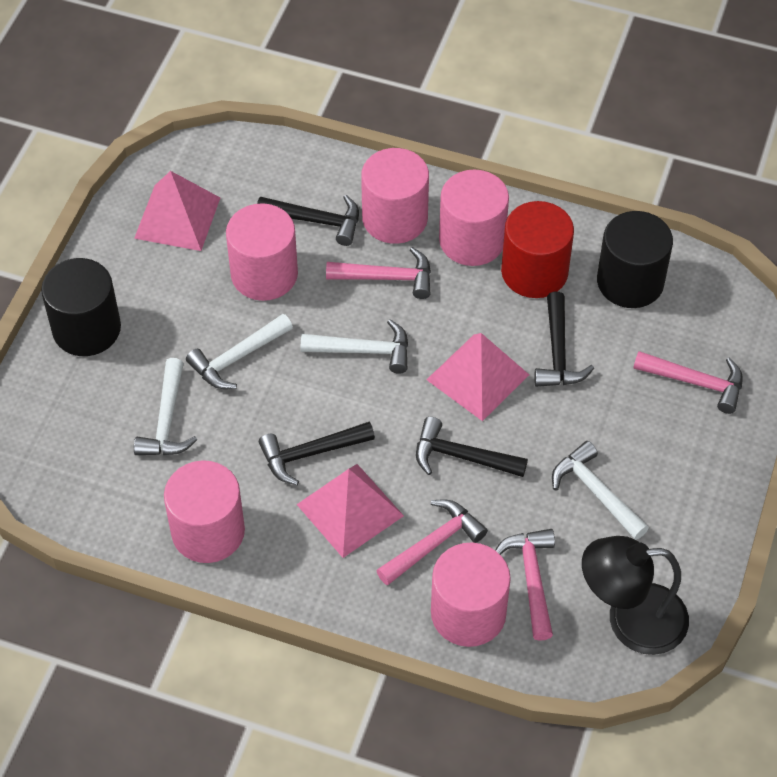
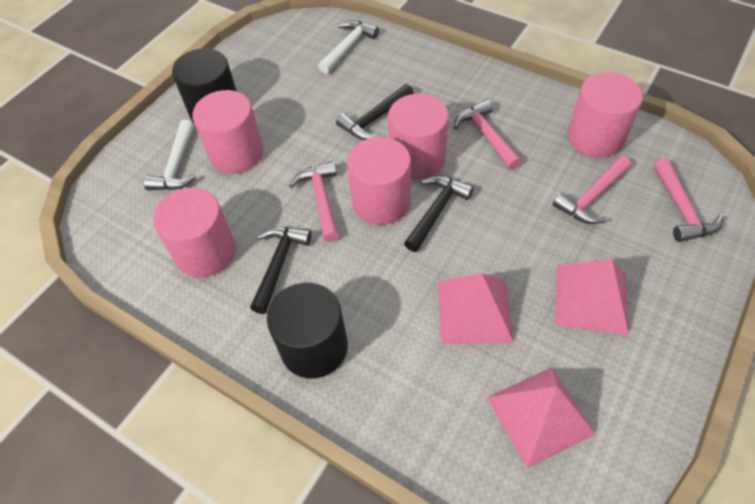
black hammer: [257,195,359,246] [259,422,375,485] [416,417,528,477] [534,292,594,387] = 4 -> [250,227,311,314] [336,84,414,140] [404,176,474,252] = 3
black lamp: [582,536,689,655] = 1 -> none = 0
red cylinder: [501,201,574,298] = 1 -> none = 0
white hammer: [134,358,197,455] [186,314,293,389] [301,319,408,374] [552,441,649,540] = 4 -> [144,120,196,190] [318,20,379,74] = 2

